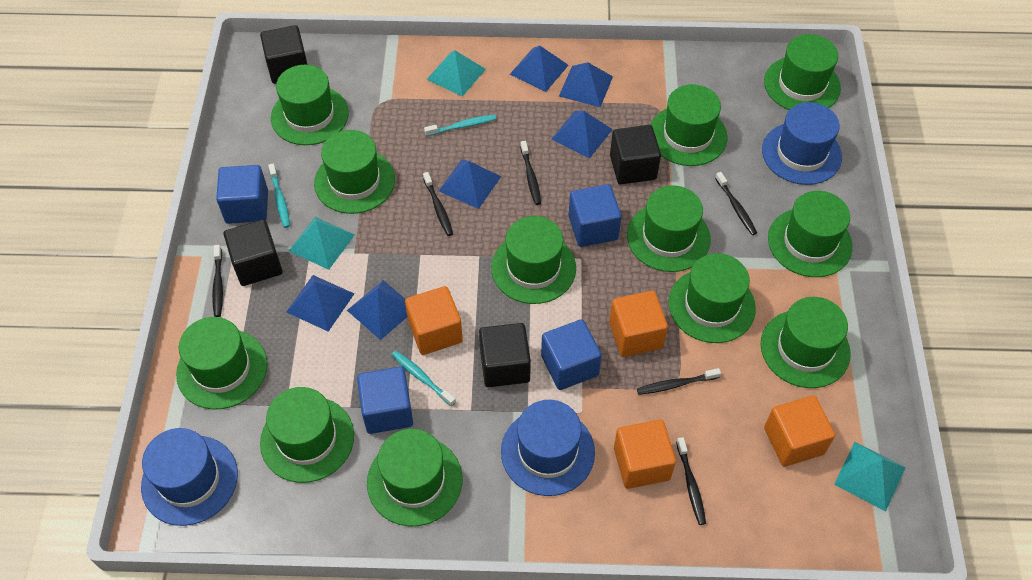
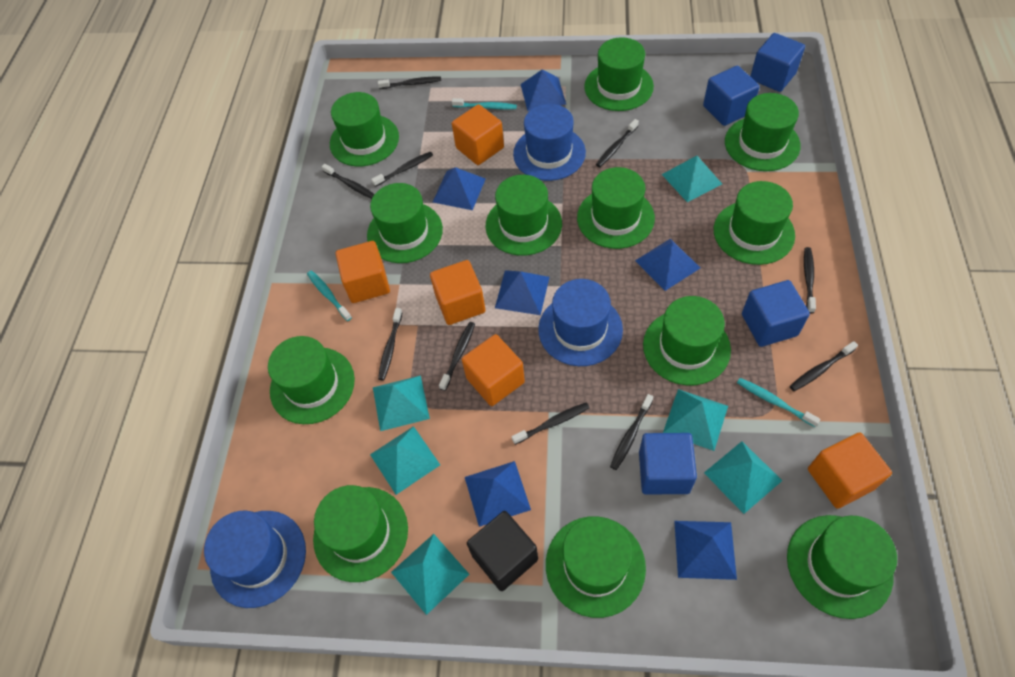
black cube: [224,219,283,286] [260,25,308,84] [479,323,531,387] [610,125,661,184] = 4 -> [467,511,538,591] = 1
black toothbrush: [212,245,223,317] [423,172,453,236] [520,141,541,205] [637,368,721,395] [676,437,706,525] [715,172,757,235] = 6 -> [322,164,374,199] [371,152,433,187] [378,77,441,89] [378,308,403,380] [439,322,475,391] [512,402,589,445] [596,119,639,167] [610,394,653,470] [790,341,858,391] [804,247,816,313] = 10
orange cube: [405,286,463,355] [609,291,668,357] [614,419,676,489] [764,395,835,467] = 4 -> [336,241,390,303] [430,260,486,325] [452,104,504,165] [462,334,525,406] [808,432,892,509] = 5
turquoise pyramid: [289,217,355,270] [426,50,486,97] [834,442,906,512] = 3 -> [370,426,440,495] [373,376,430,431] [391,534,469,615] [662,156,722,202] [663,389,728,451] [704,441,782,514] = 6

